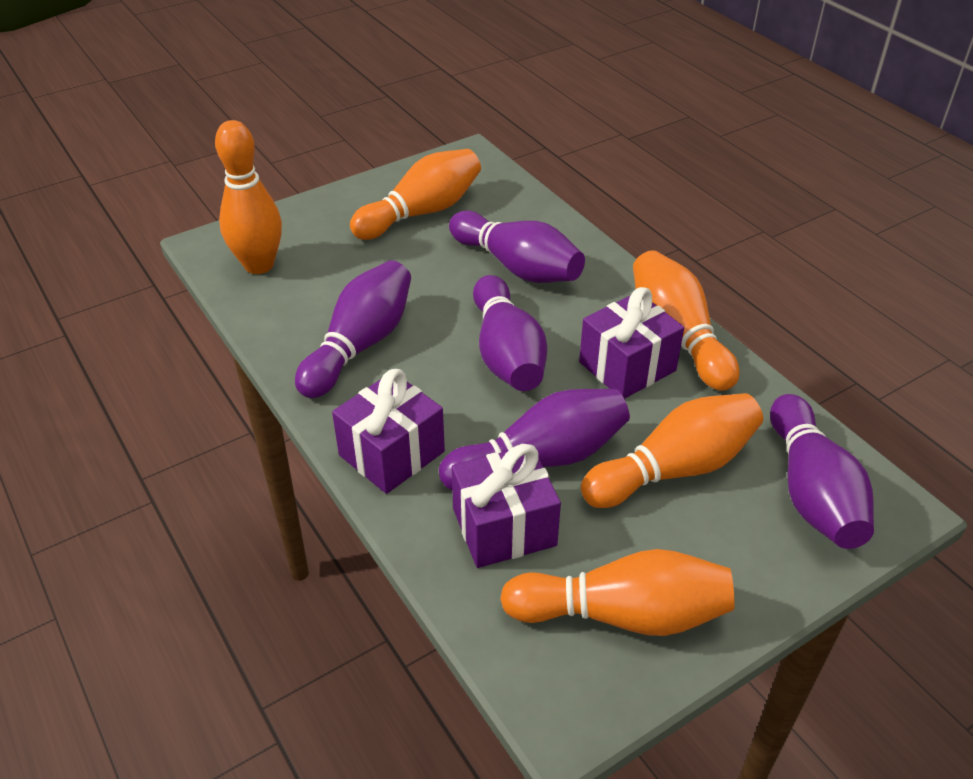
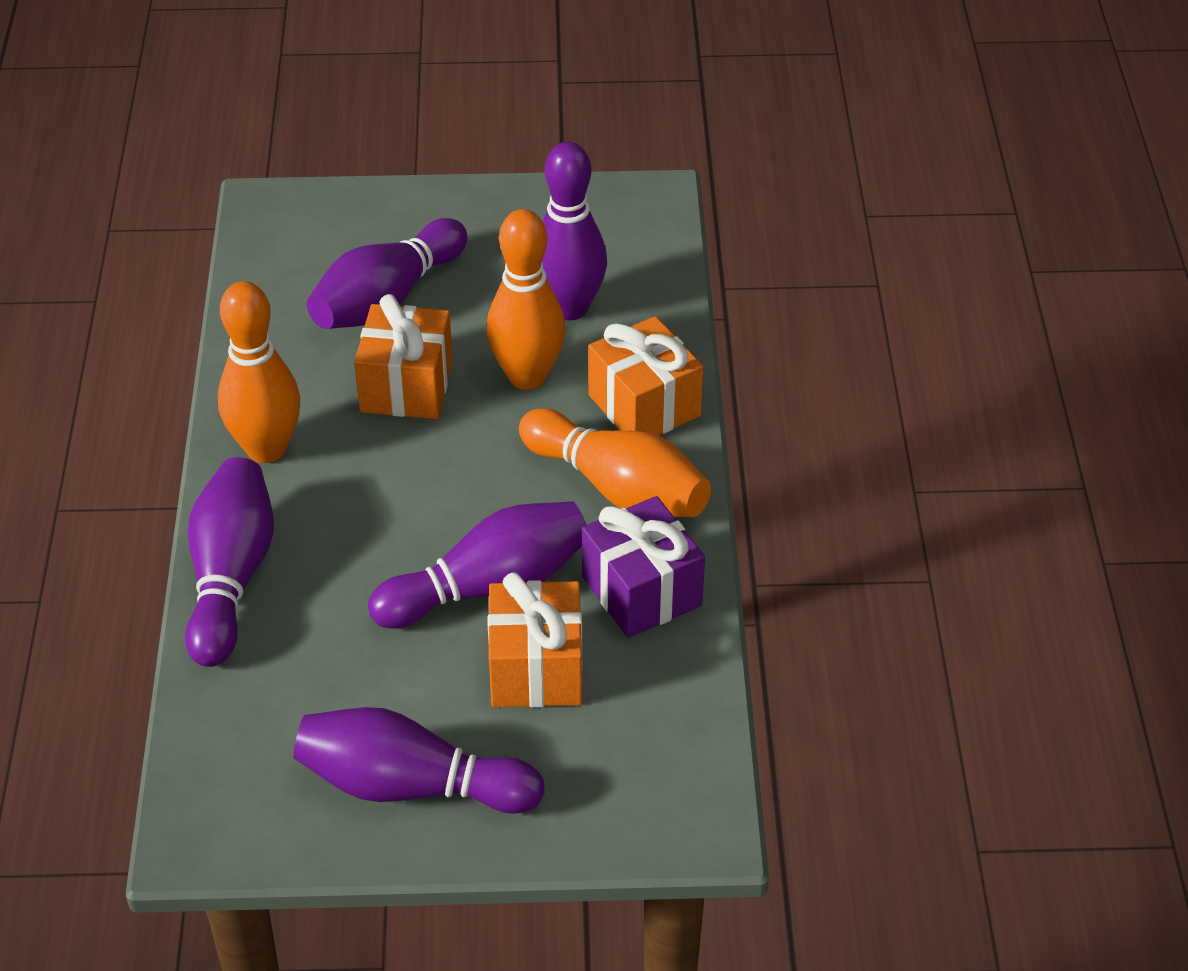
orange bowling pin: [215,120,282,274] [350,149,481,240] [500,549,734,636] [581,393,763,508] [633,250,740,391] = 5 -> [218,281,300,463] [486,209,566,390] [519,408,711,517] = 3
orange gift: none = 0 -> [354,294,453,419] [488,572,582,707] [588,316,703,435] = 3
purple gift: [332,369,445,494] [452,444,561,568] [579,287,684,399] = 3 -> [582,496,705,638] = 1

